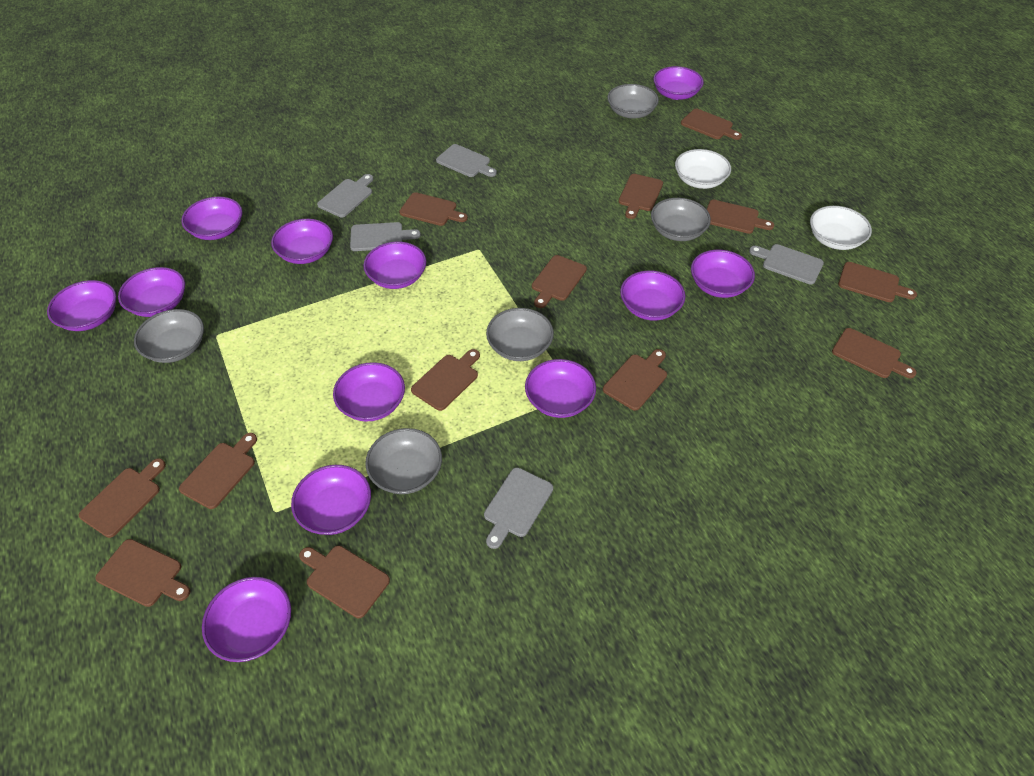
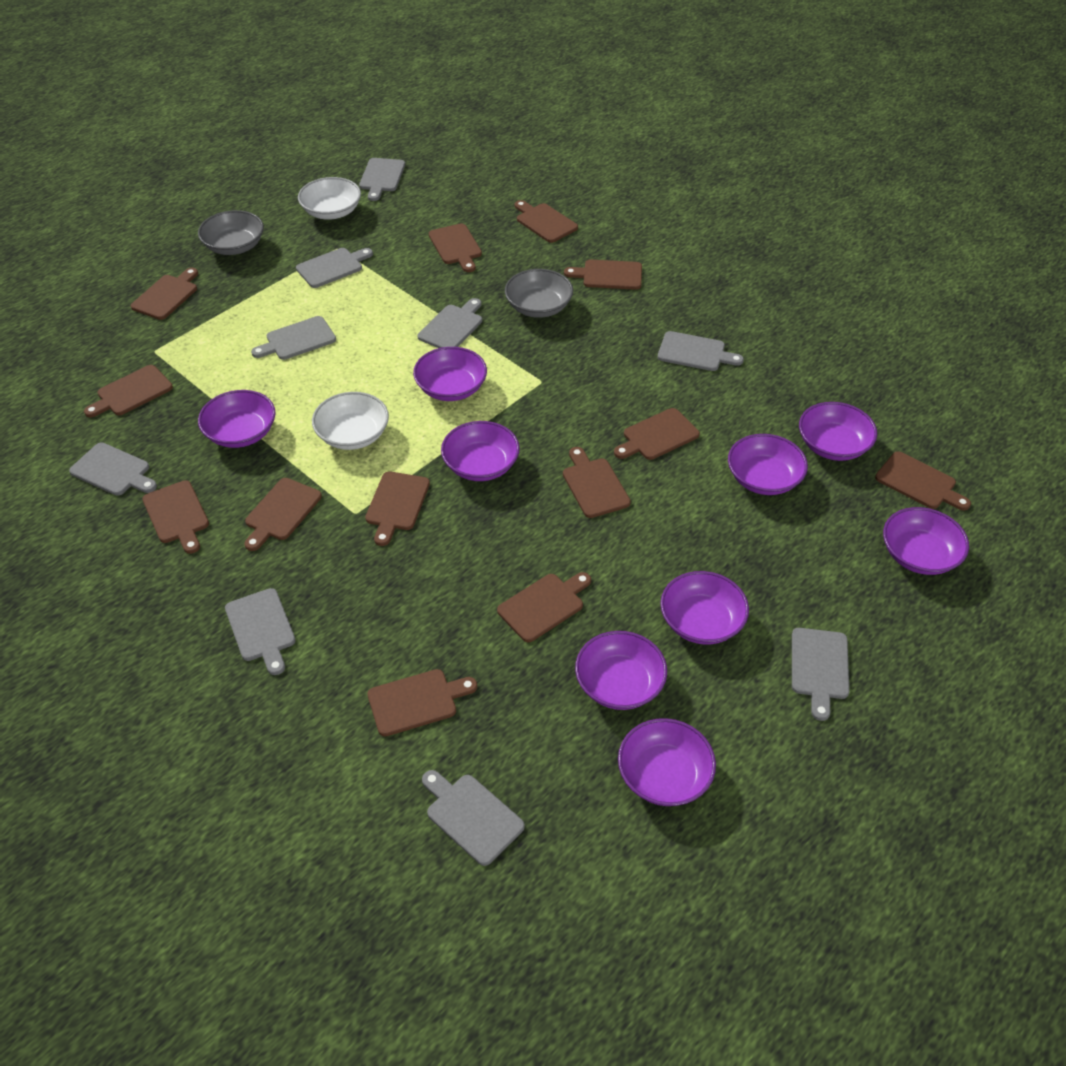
grey bowl: [134,309,204,363] [365,428,442,494] [486,308,554,361] [607,84,659,118] [651,198,711,241] = 5 -> [198,210,264,255] [505,269,573,318] = 2
grey cutting board: [317,174,373,217] [350,222,421,251] [436,144,497,177] [484,467,553,549] [749,244,824,285] = 5 -> [69,443,157,496] [225,588,296,675] [251,316,336,360] [296,248,373,288] [359,158,405,201] [418,298,482,348] [422,770,525,866] [658,331,744,371] [792,628,849,721] = 9
purple bowl: [47,280,116,331] [118,267,185,317] [181,197,242,240] [202,577,291,662] [271,219,333,264] [291,465,371,535] [333,362,405,421] [363,242,426,289] [525,359,596,418] [620,270,685,321] [653,66,704,100] [691,250,755,298] = 12 -> [198,390,276,448] [413,347,487,401] [441,421,520,481] [575,631,667,710] [618,718,716,806] [660,571,749,645] [728,434,808,495] [799,402,877,461] [883,507,969,575] = 9

